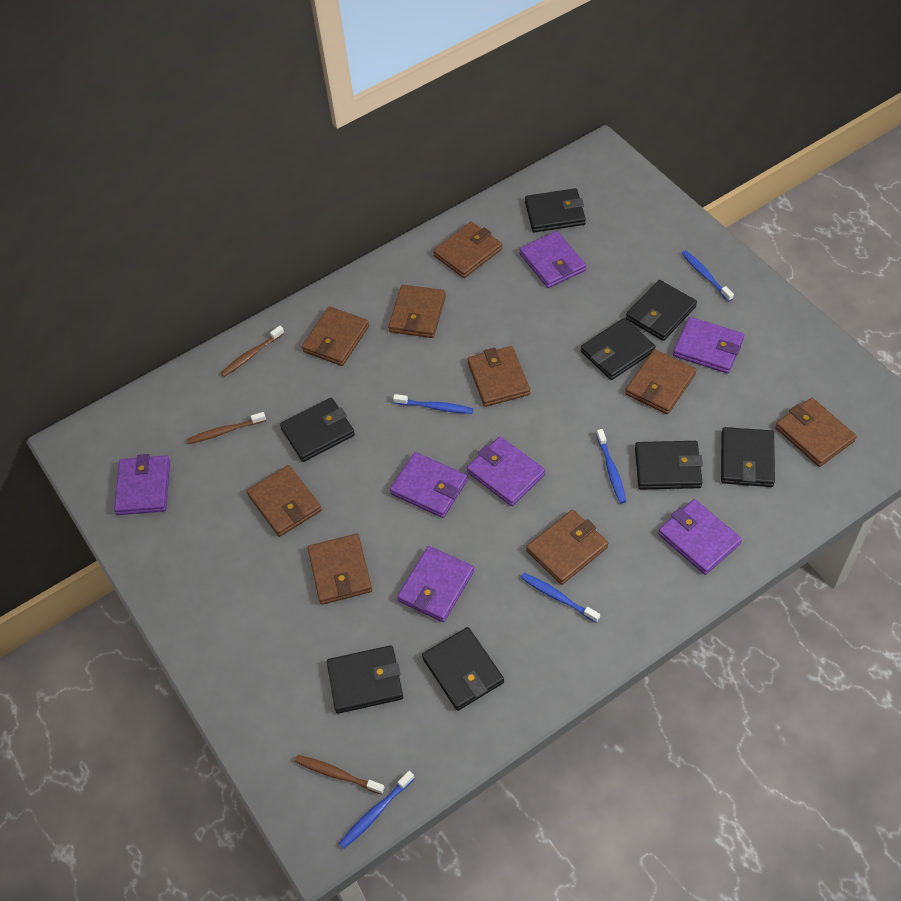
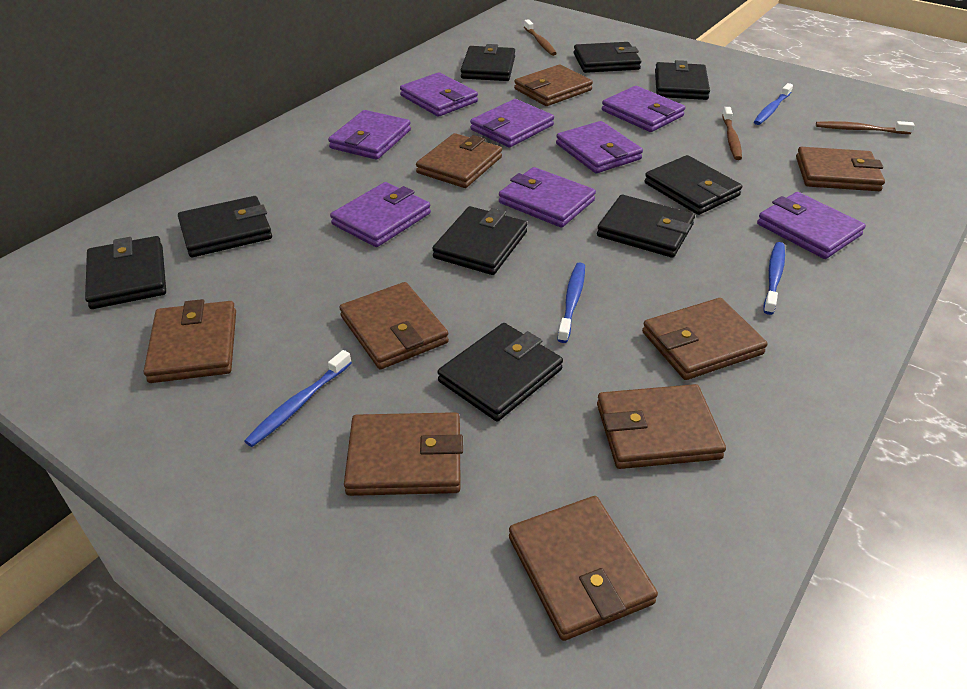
black wallet: [280,398,355,462] [327,645,403,714] [422,627,504,711] [525,188,586,232] [581,318,655,380] [626,280,697,341] [635,441,703,490] [721,427,775,487] = 8 -> [85,236,166,309] [178,196,272,257] [432,206,527,275] [438,323,563,421] [461,44,515,81] [574,42,641,73] [597,195,695,258] [644,155,742,215] [655,60,710,100] = 9
blue toothbrush: [339,771,415,849] [393,394,473,414] [521,573,600,623] [596,429,626,503] [682,250,734,302] = 5 -> [244,350,352,447] [557,262,585,343] [754,83,793,125] [764,242,785,315] = 4
purple wallet: [114,454,170,515] [390,452,468,518] [397,546,474,622] [467,437,545,506] [519,231,586,288] [658,499,742,575] [673,317,744,374] = 7 -> [328,110,411,160] [330,182,431,247] [400,72,478,117] [470,99,554,148] [499,167,596,228] [556,121,643,173] [602,86,685,132] [757,192,866,259] = 8

